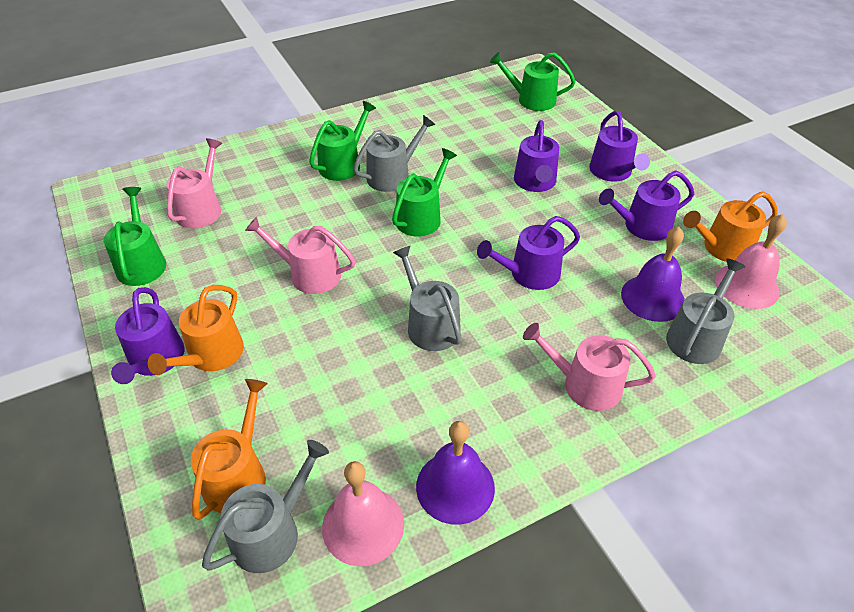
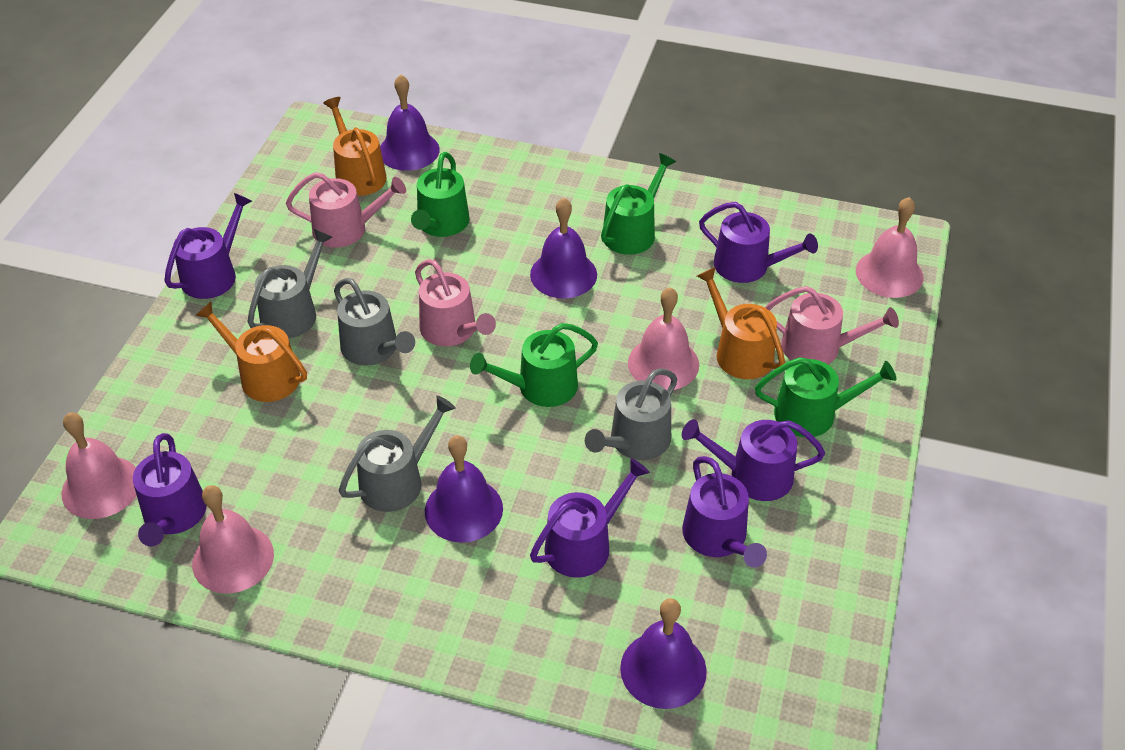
pink bell: [322,461,404,566] [715,214,787,309] = 2 -> [62,412,136,519] [192,485,274,594] [628,287,699,391] [856,197,923,298] = 4
purple bell: [416,421,495,525] [621,227,685,322] = 2 -> [380,74,440,171] [425,435,503,542] [530,198,597,298] [620,598,707,709] = 4
purple watering can: [111,287,185,384] [477,216,580,290] [514,120,559,192] [589,111,650,182] [599,171,694,241] = 5 -> [133,433,207,546] [164,193,252,299] [530,458,650,578] [682,419,825,501] [682,456,767,568] [699,202,818,283] = 6

